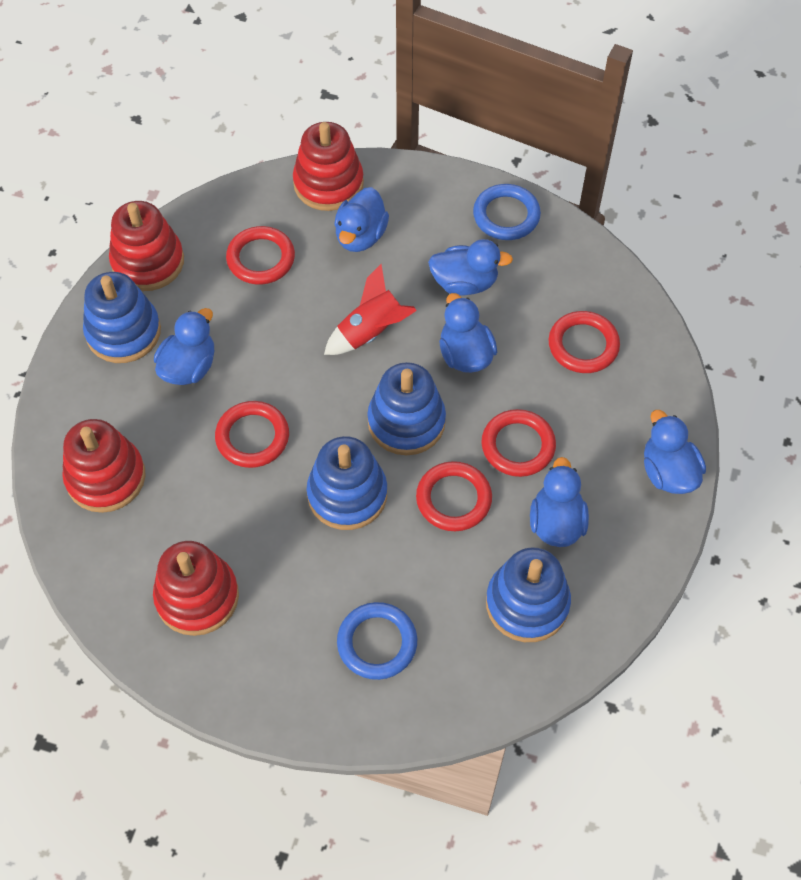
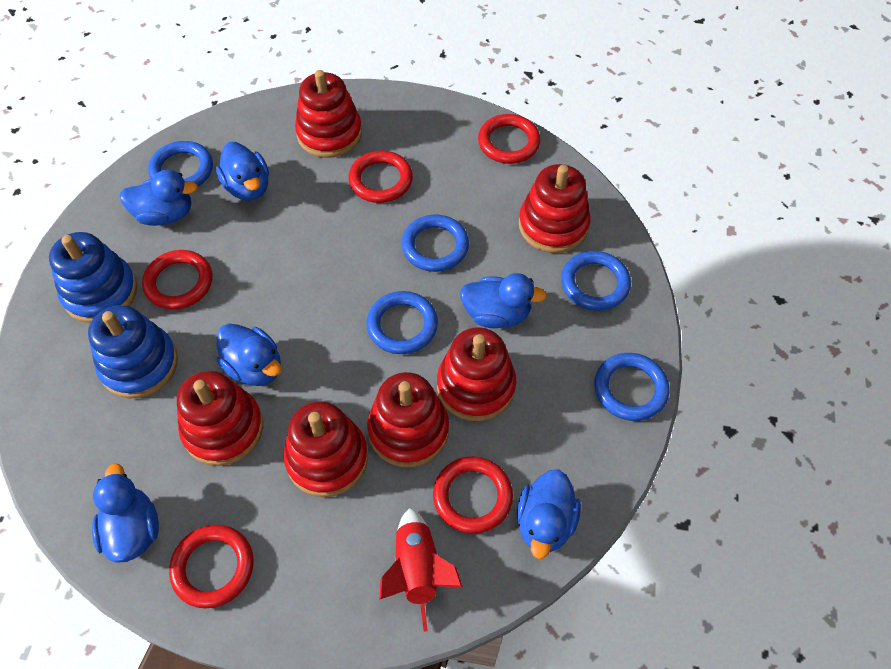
blue ring: [337,602,417,680] [473,184,541,240] = 2 -> [148,141,213,186] [367,291,438,354] [402,215,469,272] [561,251,631,311] [594,353,669,421] = 5
blue stacking toy: [83,272,161,363] [307,436,387,530] [367,362,446,455] [486,547,571,642] = 4 -> [49,232,137,323] [88,305,178,399] = 2
red stacking toy: [62,419,146,513] [109,201,184,291] [153,541,239,636] [293,122,364,211] = 4 -> [177,371,263,466] [283,401,368,497] [295,70,362,158] [367,372,449,467] [437,327,516,421] [519,164,591,253] = 6

